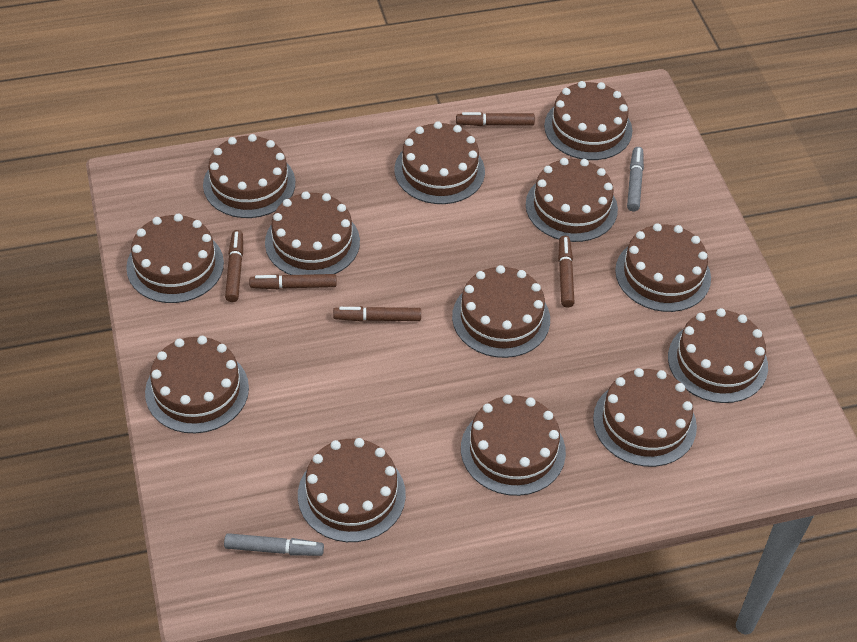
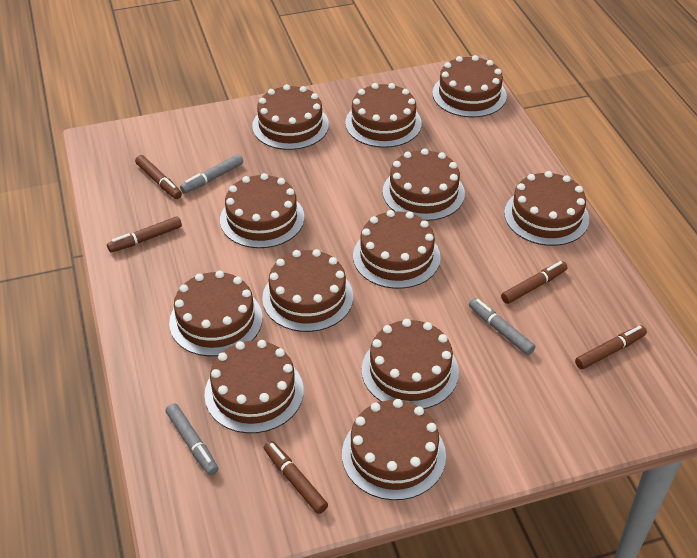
brown cake: [126,214,224,303] [145,336,249,433] [203,134,295,218] [265,191,360,275] [298,438,406,542] [394,121,485,204] [452,265,550,358] [461,395,566,496] [526,158,618,242] [544,81,632,160] [593,368,697,467] [615,223,711,312] [668,308,768,403] = 13 -> [169,271,263,356] [204,340,304,433] [220,173,304,248] [252,84,329,150] [262,249,353,332] [342,399,446,500] [345,83,422,148] [353,210,441,289] [362,319,459,409] [383,148,465,221] [432,55,507,117] [504,171,589,246] = 12
grey marker: [224,533,324,556] [627,147,644,211] = 2 -> [166,403,218,476] [180,154,243,194] [469,298,536,355] = 3

